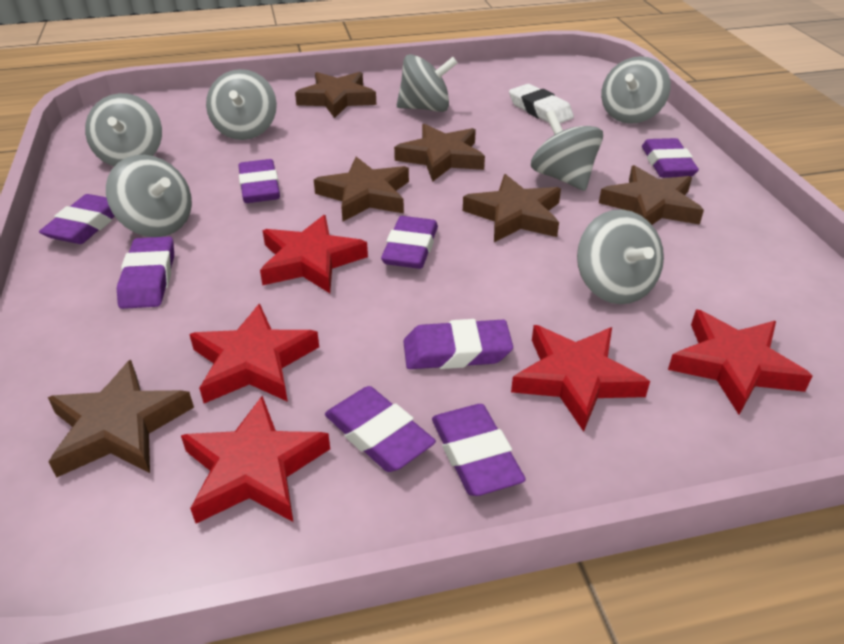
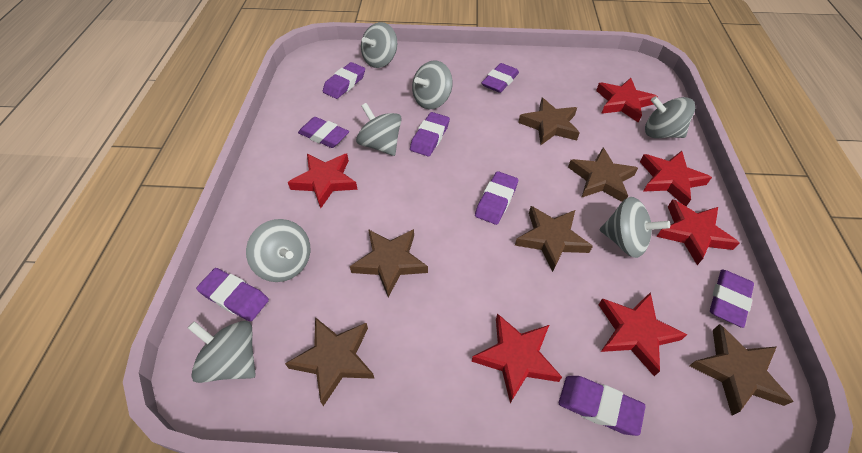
red star: [181,396,330,524] [189,303,319,403] [260,215,368,293] [511,325,650,432] [668,310,813,415] = 5 -> [288,153,358,208] [472,314,562,403] [596,78,658,123] [599,292,687,376] [640,151,712,206] [656,199,739,265] = 6
white eraser: [509,84,574,123] = 1 -> none = 0

